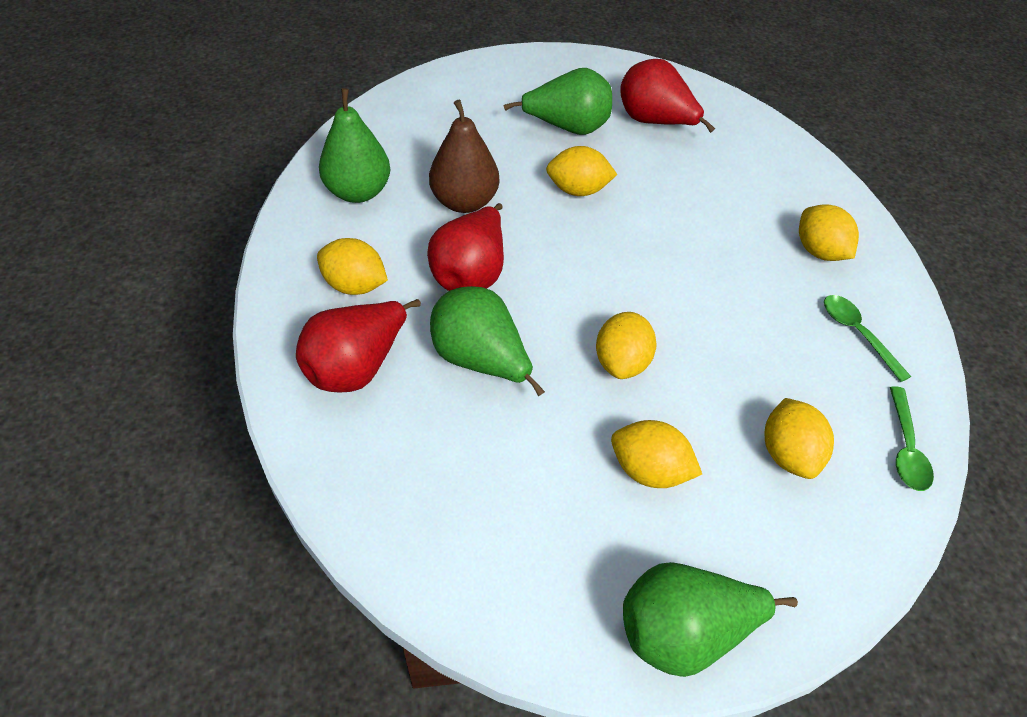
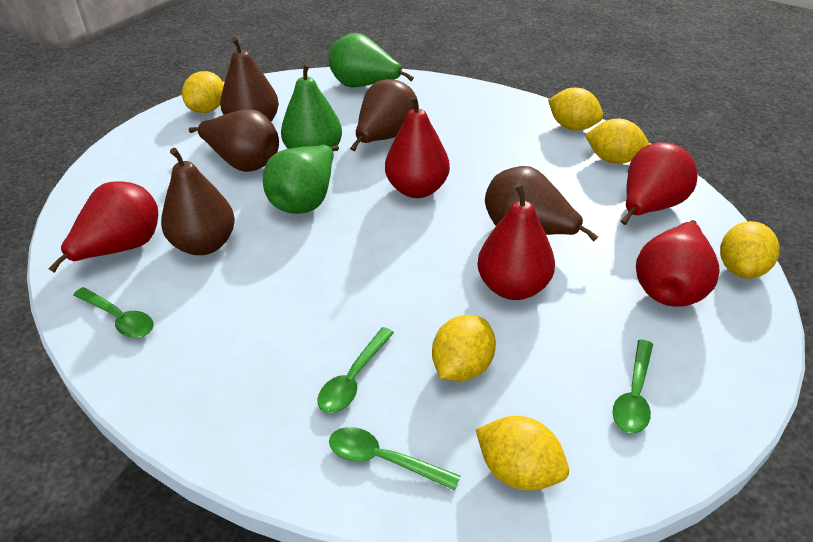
brown pear: [429,100,499,213] = 1 -> [161,148,235,255] [188,109,279,172] [220,37,279,121] [350,79,419,151] [485,166,598,242] = 5
green pear: [319,88,390,203] [430,286,545,397] [504,68,612,135] [623,562,798,677] = 4 -> [263,145,339,214] [281,62,342,152] [329,33,414,87] = 3
green spoon: [824,295,911,382] [890,386,934,491] = 2 -> [73,287,154,338] [317,327,394,413] [329,427,460,490] [613,340,653,433] = 4
red pear: [296,299,421,393] [427,203,504,291] [620,59,715,133] = 3 -> [48,181,158,273] [385,95,450,198] [477,183,555,300] [621,142,698,225] [636,220,720,307] = 5

